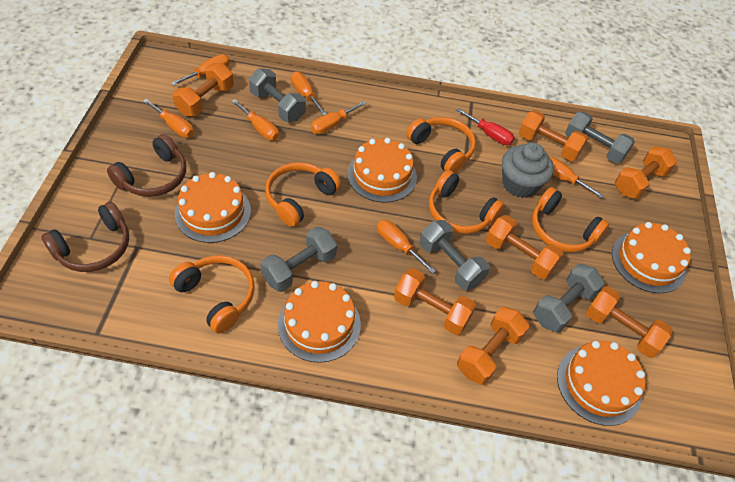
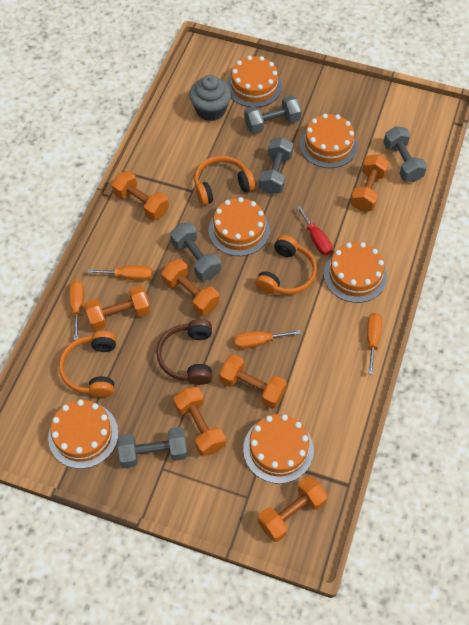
brown headphones: [41,201,129,272] [107,134,186,197] = 2 -> [157,319,212,385] = 1
orange cake: [175,172,251,243] [278,281,361,363] [347,138,417,203] [557,341,645,426] [612,222,691,293] = 5 -> [48,400,118,469] [208,197,270,256] [227,56,282,107] [243,414,314,484] [300,114,358,168] [324,242,387,303] = 6
orange headphones: [169,255,254,333] [265,162,341,227] [406,117,476,174] [429,170,504,234] [532,187,609,252] = 5 -> [59,331,116,397] [194,156,255,205] [255,235,317,295] = 3
orange screwdriver: [143,99,194,138] [171,54,230,86] [231,99,279,141] [291,72,327,115] [311,101,367,134] [377,220,436,274] [549,156,604,198] = 7 -> [69,280,84,340] [87,265,152,281] [234,330,301,349] [367,313,382,375] = 4

